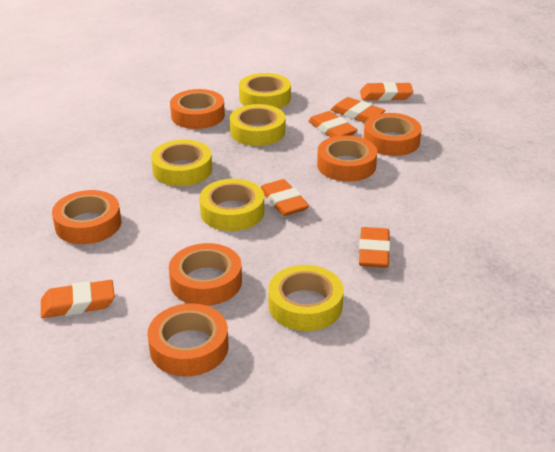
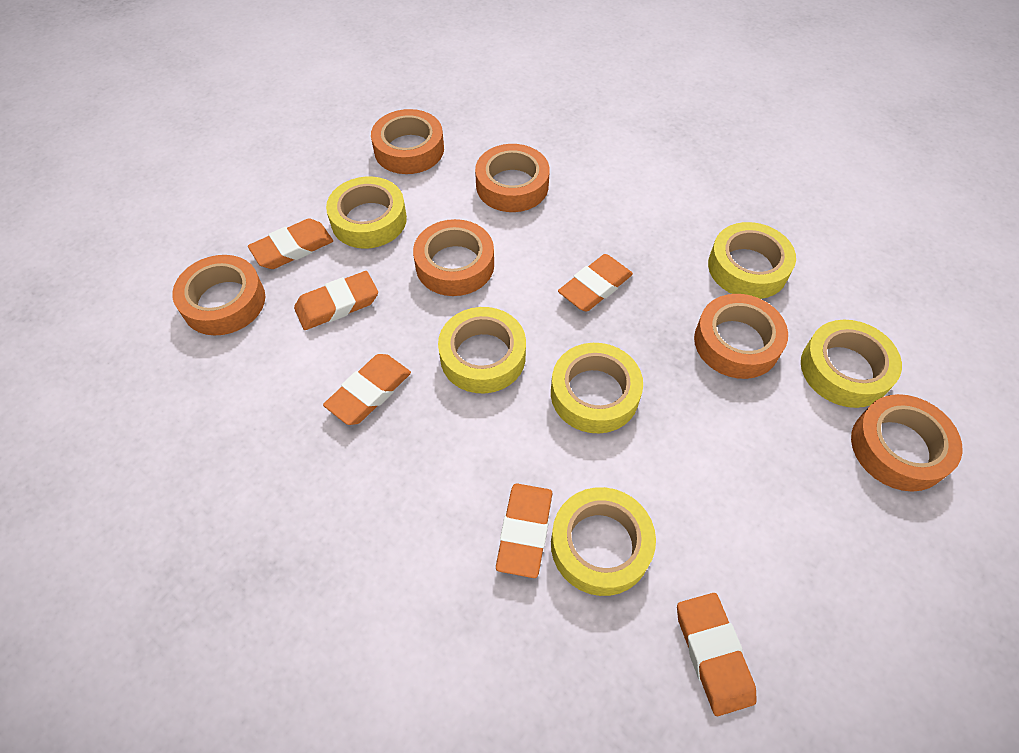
yellow tape: [151,140,212,186] [199,179,264,231] [230,104,285,146] [239,73,291,109] [268,265,344,331] = 5 -> [326,176,407,249] [438,307,526,393] [551,343,643,433] [551,487,656,596] [708,222,796,299] [801,320,902,408] = 6

